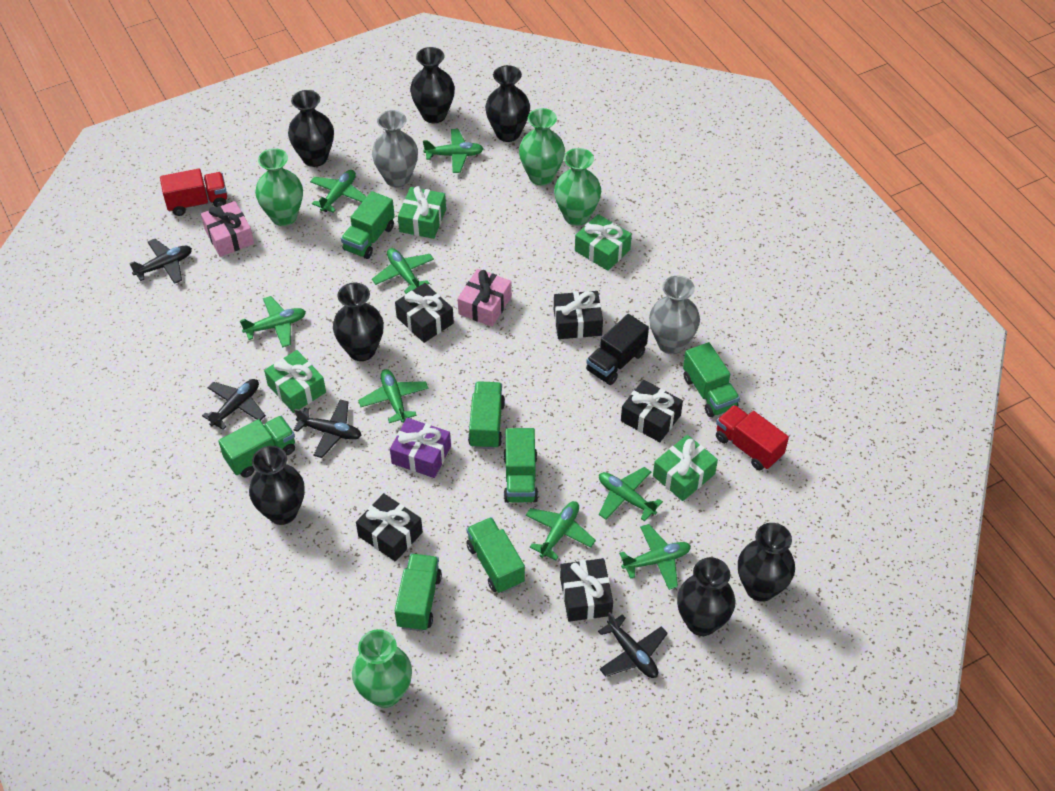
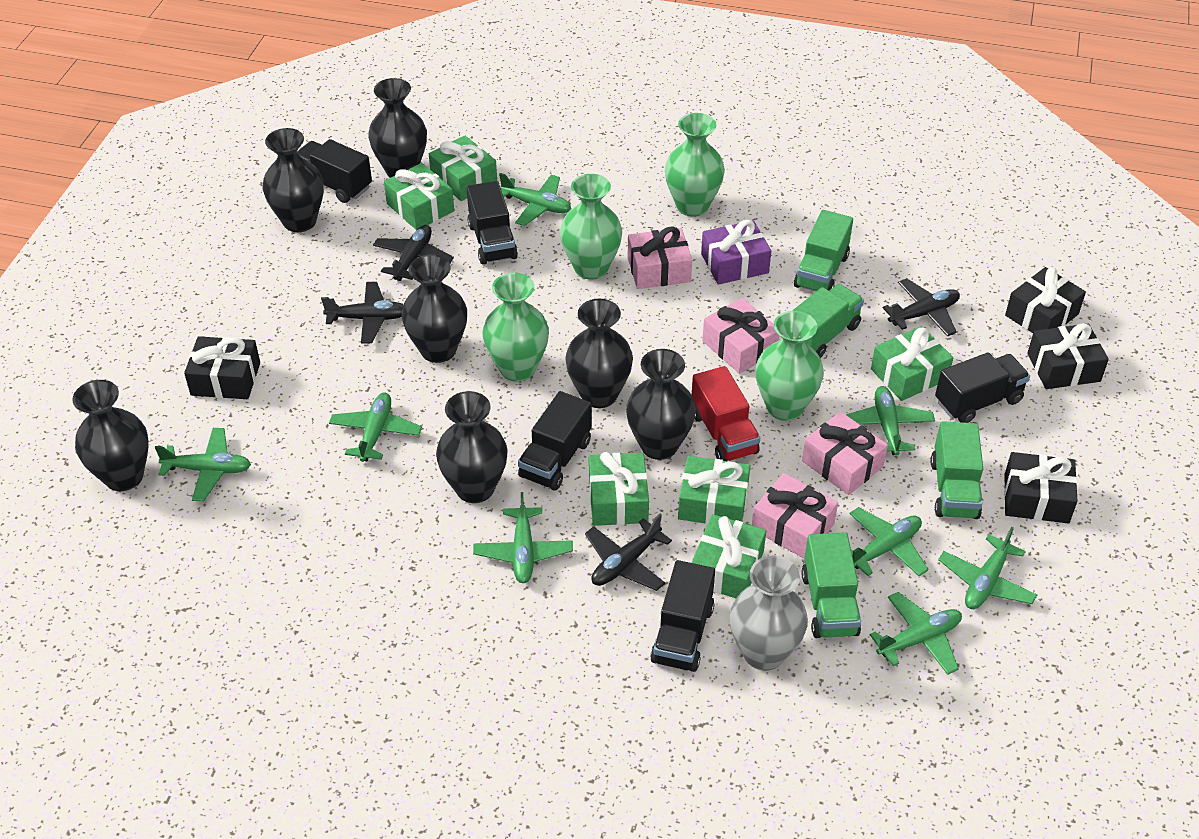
black gift: [356,493,423,562] [395,283,454,343] [554,291,603,339] [560,558,613,622] [621,380,683,442] = 5 -> [184,336,260,399] [1004,452,1077,523] [1005,267,1086,333] [1027,323,1109,389] = 4
black truck: [586,314,649,385] = 1 -> [297,139,372,203] [467,181,518,265] [518,391,592,491] [650,560,715,672] [935,352,1030,423] = 5
green gift: [264,350,326,413] [398,186,446,239] [575,214,632,271] [653,435,718,501] = 4 -> [384,163,454,230] [429,135,497,201] [589,452,649,526] [678,456,750,524] [691,514,766,598] [871,326,953,401] = 6
green truck: [219,416,295,478] [341,191,395,259] [395,553,442,631] [466,517,525,593] [468,381,505,449] [503,428,538,503] [683,342,740,417] = 7 -> [792,284,864,358] [794,210,853,291] [801,533,861,638] [931,421,983,519] = 4
grey vase: [372,110,418,187] [649,276,700,354] = 2 -> [730,556,808,671] = 1
pink gift: [201,201,254,257] [458,269,512,327] = 2 -> [628,226,692,289] [702,298,779,374] [752,473,838,559] [802,411,888,495] = 4
red truck: [160,169,227,216] [716,405,789,470] = 2 -> [692,366,760,461] = 1

